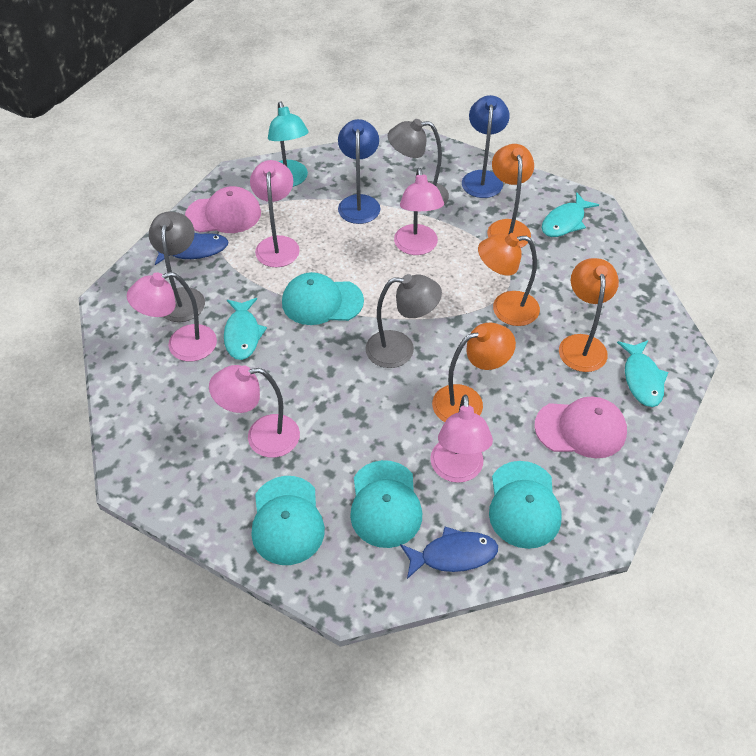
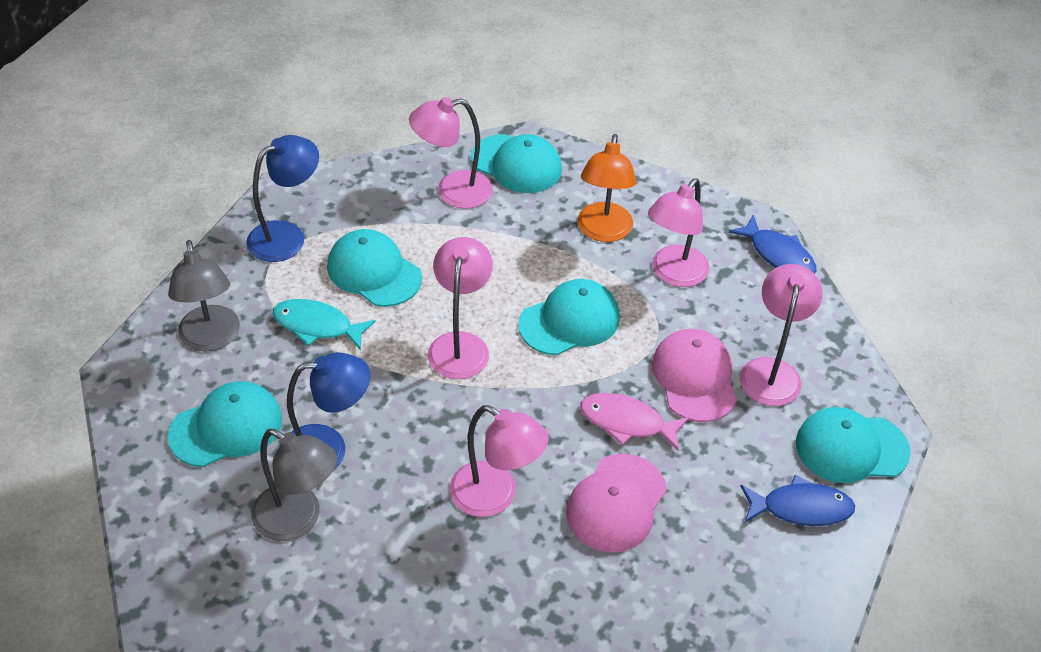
grey lamp: [149,211,205,322] [365,274,442,368] [388,119,449,204] = 3 -> [168,240,240,352] [251,429,337,541] = 2
orange lamp: [432,322,516,422] [478,233,540,326] [487,144,534,248] [559,258,619,372] = 4 -> [578,134,636,242] = 1
pink fish: none = 0 -> [580,393,689,451] = 1
turquoise cap: [251,476,325,565] [282,272,364,325] [350,460,422,548] [489,461,562,549] = 4 -> [167,381,282,467] [327,229,422,307] [471,134,562,193] [518,279,620,355] [796,407,911,483] = 5
turquoise fish: [224,298,267,360] [542,192,599,237] [617,340,668,407] = 3 -> [272,299,376,350] = 1
turquoise lamp: [268,101,309,187] = 1 -> none = 0

